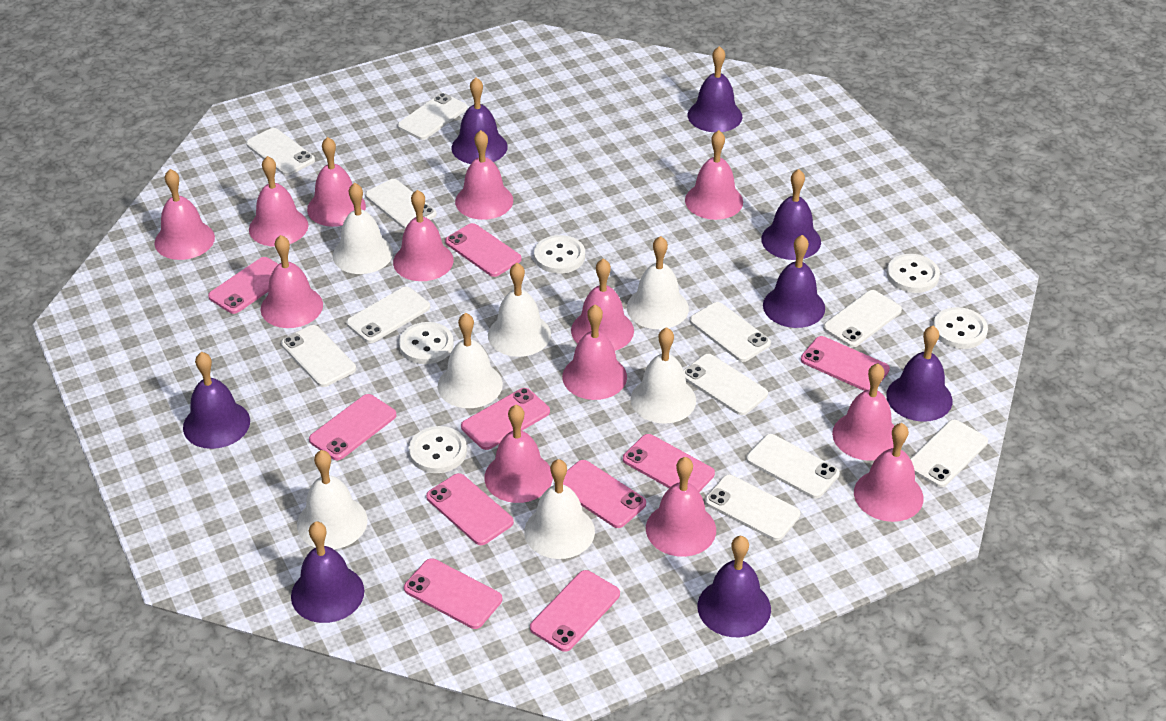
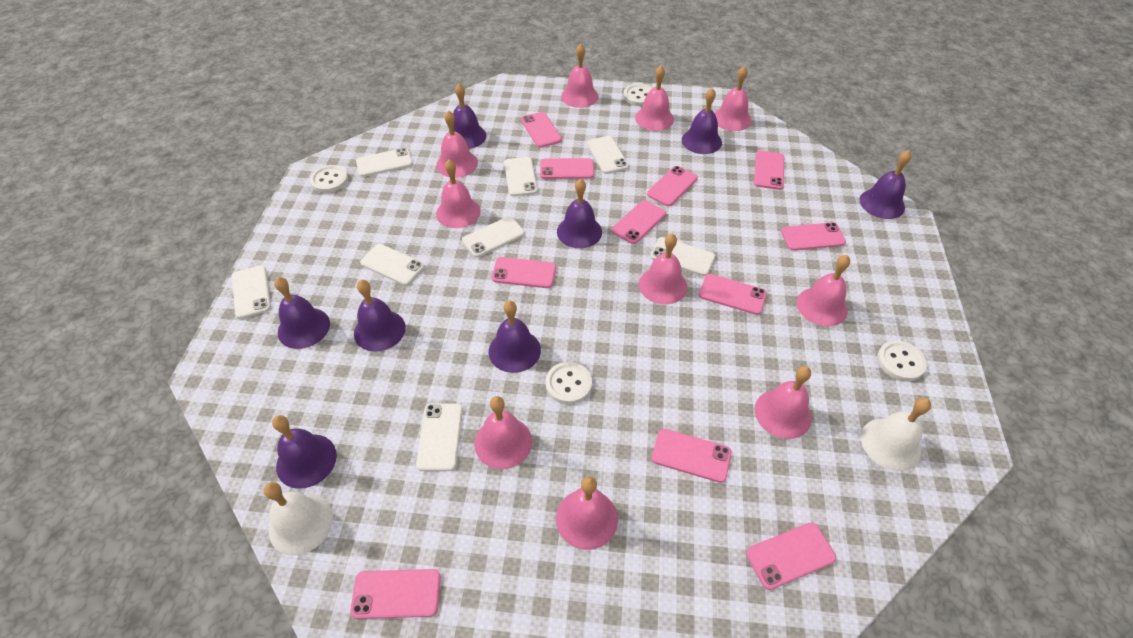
pink bell: [154,169,215,260] [249,156,309,246] [261,235,323,328] [307,137,366,227] [393,190,454,281] [455,130,513,220] [484,405,553,503] [562,305,627,400] [571,259,634,351] [646,457,716,557] [685,130,743,220] [832,363,894,461] [854,423,924,522] = 13 -> [436,110,478,178] [436,159,481,228] [474,396,532,469] [556,476,618,550] [561,44,599,108] [635,66,674,131] [639,234,687,304] [715,66,752,131] [755,366,812,439] [797,255,850,326] = 10
pink phone: [208,257,278,314] [309,394,396,460] [404,558,502,629] [426,473,514,545] [445,223,522,277] [461,388,550,450] [530,570,620,652] [563,460,646,528] [623,434,715,492] [801,336,890,391] = 10 -> [350,569,441,619] [492,257,556,288] [521,112,562,148] [540,158,594,179] [612,200,666,244] [647,166,698,206] [652,429,732,483] [699,274,767,315] [746,522,836,590] [754,151,784,190] [781,222,846,251] = 11
white bell: [297,450,368,549] [333,183,393,274] [438,313,503,408] [488,263,551,357] [524,459,595,559] [627,236,689,329] [631,327,696,424] = 7 -> [264,482,333,555] [861,398,931,471] = 2
white button: [399,322,454,364] [409,426,467,473] [534,235,585,274] [887,254,940,293] [933,307,988,349] = 5 -> [310,165,348,193] [546,362,592,404] [623,84,652,106] [877,340,927,381] = 4
white phone: [246,128,315,176] [281,325,356,387] [346,287,430,343] [365,179,437,229] [398,93,467,140] [684,354,768,415] [690,302,771,362] [705,474,800,541] [746,434,840,499] [823,290,902,347] [910,419,988,488] = 11 -> [232,265,271,319] [356,148,413,177] [360,244,425,286] [416,403,463,471] [462,217,525,257] [504,157,538,196] [587,136,629,174] [650,237,715,276] = 8

